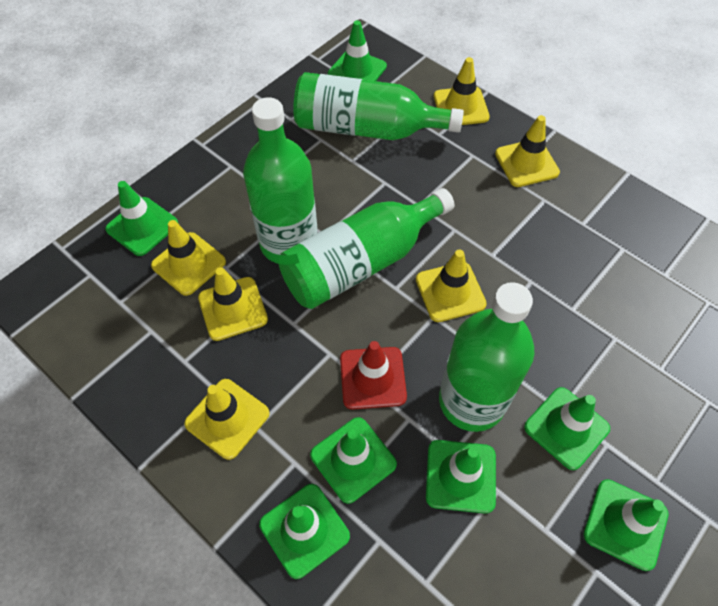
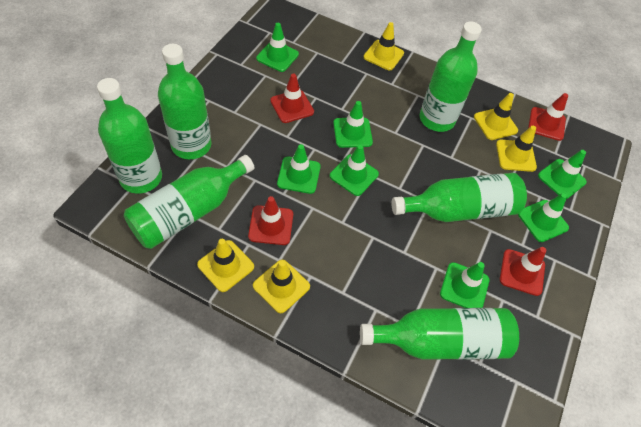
green bottle: [243,97,317,264] [278,188,454,309] [293,72,464,140] [439,282,534,432] = 4 -> [97,78,162,194] [124,155,254,249] [158,44,211,159] [360,308,519,360] [391,173,527,222] [420,21,482,132] = 6
red traffic cone: [340,341,407,410] = 1 -> [248,196,293,245] [270,74,314,123] [500,247,547,296] [528,93,568,141] = 4
yellow traffic cone: [151,220,226,296] [184,379,270,460] [198,267,268,341] [416,250,487,322] [434,57,490,125] [495,115,560,187] = 6 -> [197,239,254,292] [253,260,310,313] [364,22,404,70] [474,93,518,140] [496,126,537,172] = 5

